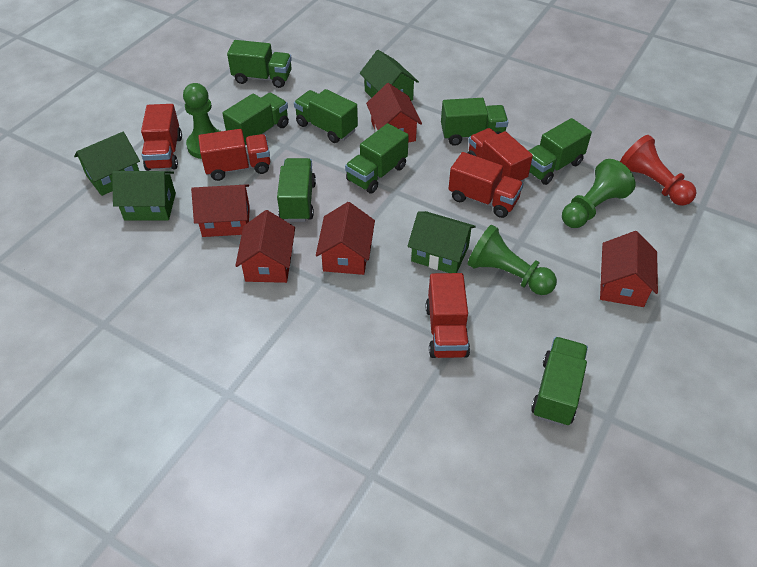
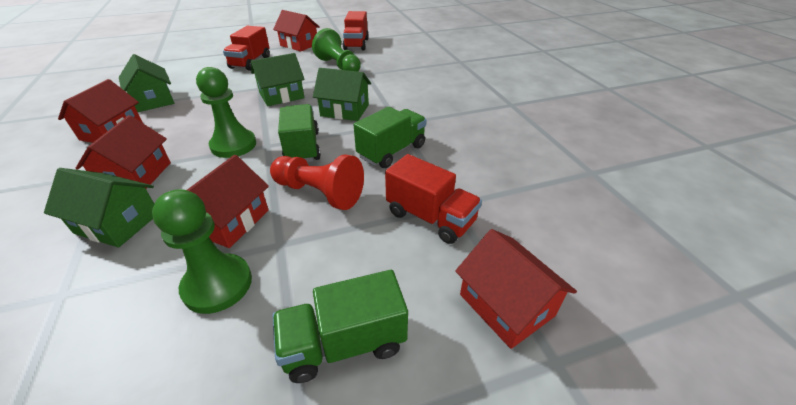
green truck: [222,93,289,145] [227,40,292,88] [277,158,316,222] [294,89,358,143] [345,123,409,193] [441,98,508,146] [528,118,592,185] [531,337,588,426] = 8 -> [272,270,408,383] [278,104,321,162] [354,107,427,168] = 3
red truck: [141,104,182,171] [198,129,270,181] [426,273,470,358] [448,152,524,218] [468,128,533,182] = 5 -> [223,26,270,71] [343,11,369,50] [385,154,482,244] = 3

